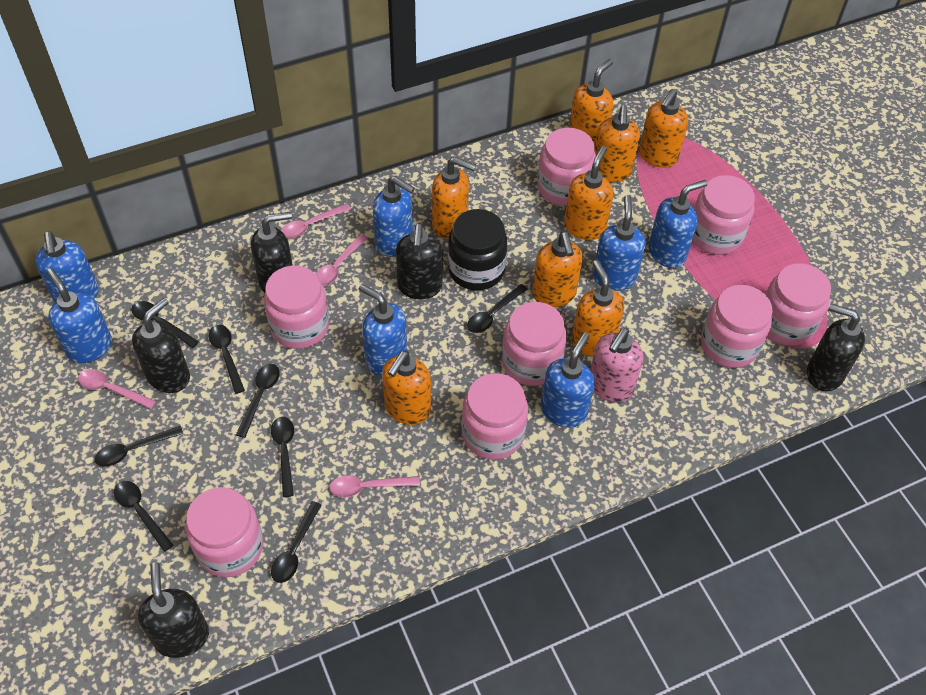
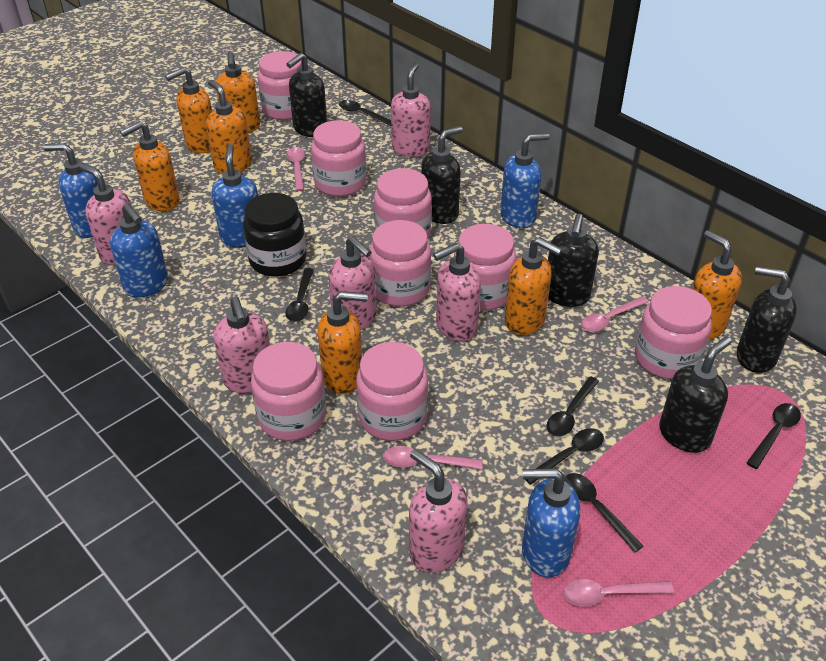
black spoon: [95,426,183,467] [114,481,173,552] [131,301,199,348] [209,325,245,394] [236,364,280,438] [271,417,294,497] [271,501,321,583] [467,284,528,333] = 8 -> [285,268,314,322] [339,100,391,126] [525,428,604,485] [547,376,599,436] [565,473,643,553] [747,403,801,469] = 6
blue soap dispenser: [35,232,99,302] [46,268,112,363] [359,284,407,375] [373,176,415,257] [541,332,595,427] [593,195,646,291] [649,180,707,268] = 7 -> [43,143,98,238] [110,203,168,298] [212,144,258,247] [500,133,550,228] [522,468,580,577] = 5
orange soap dispenser: [382,350,431,425] [432,157,476,239] [532,232,583,307] [564,146,613,240] [569,59,613,145] [571,260,624,356] [594,105,640,182] [639,89,688,168] = 8 -> [120,121,180,211] [165,67,212,154] [206,80,252,174] [216,51,260,133] [317,291,368,394] [505,237,562,335] [692,230,742,340] = 7
pink soap dispenser: [590,328,643,402] = 1 -> [79,164,131,265] [213,297,270,393] [328,236,376,330] [391,63,431,157] [409,449,468,573] [433,243,481,341] = 6

